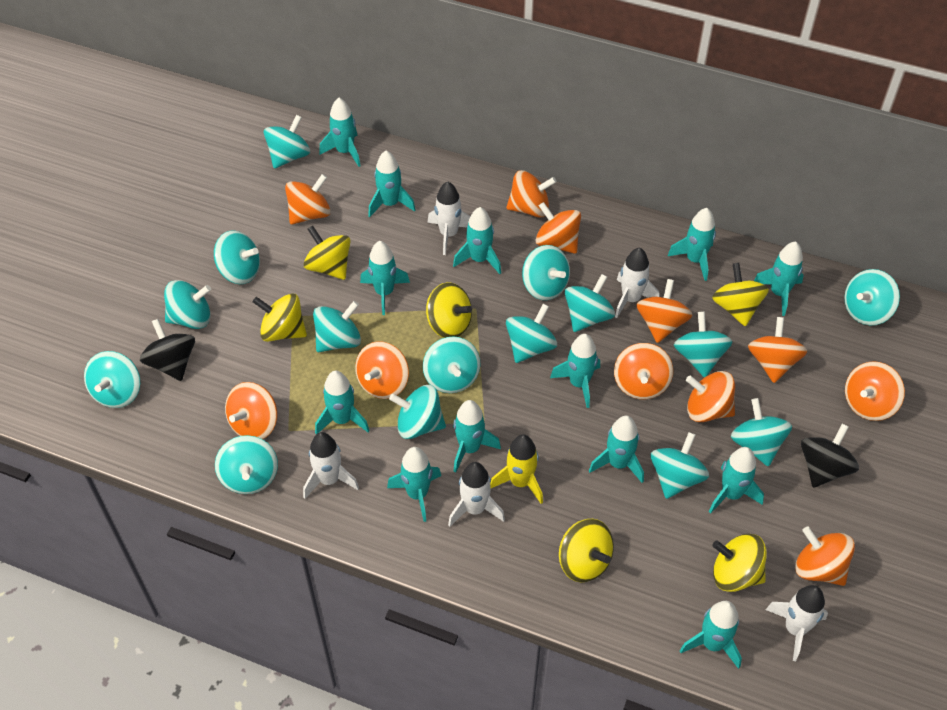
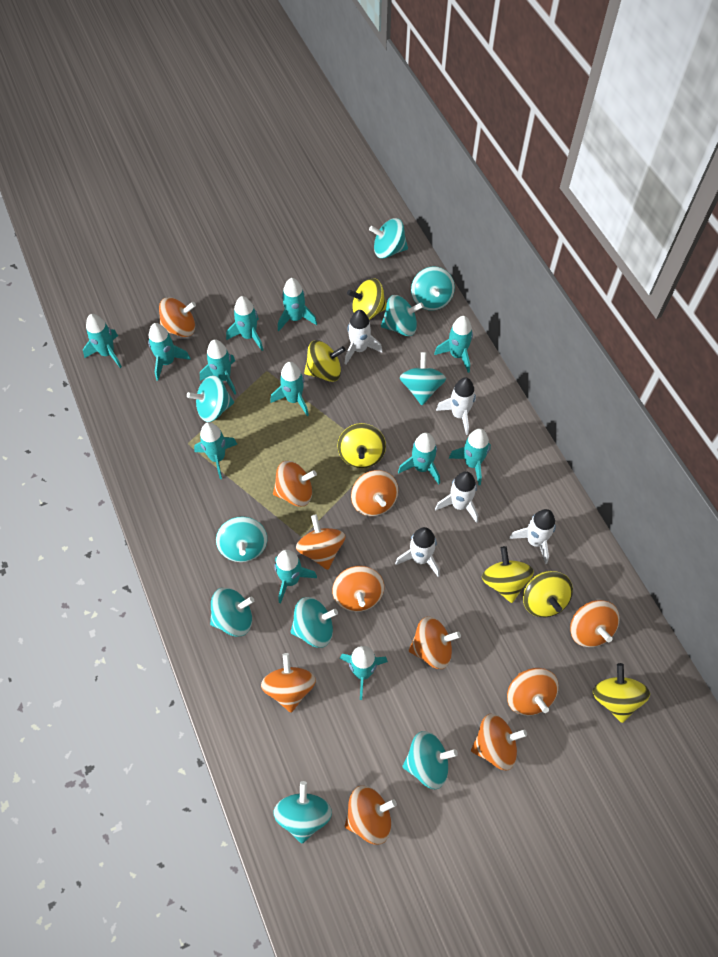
black spinning top: [140,319,195,381] [801,424,859,488] = 2 -> none = 0
turquoise rocket: [315,371,370,434] [319,98,361,167] [360,241,410,315] [368,151,415,217] [387,447,441,522] [453,207,501,274] [453,400,501,473] [550,334,600,408] [589,415,644,483] [668,208,716,281] [680,601,742,669] [709,447,764,514] [754,241,804,316] = 13 -> [83,314,122,368] [148,323,191,381] [194,422,237,479] [200,339,236,395] [226,296,263,351] [270,362,309,416] [274,550,317,603] [278,278,317,331] [340,646,388,700] [398,433,440,484] [434,316,473,373] [449,428,491,485] = 12
turquoise spinning top: [84,351,140,408] [164,280,211,329] [214,231,260,284] [215,435,278,494] [264,115,310,169] [313,301,361,352] [389,385,446,439] [423,336,481,393] [506,304,557,363] [522,245,570,300] [565,274,615,332] [650,432,709,499] [674,312,733,377] [731,398,792,466] [844,269,900,326] = 15 -> [187,375,234,422] [210,588,254,637] [216,516,267,562] [273,781,332,843] [291,597,338,648] [369,218,408,258] [381,295,424,336] [400,352,446,405] [403,731,458,789] [411,267,455,310] = 10
yellow rocket: [490,434,543,504] = 1 -> none = 0

